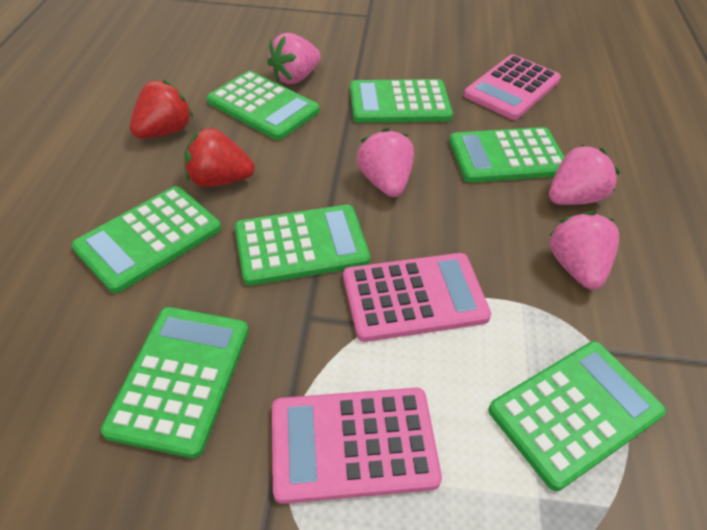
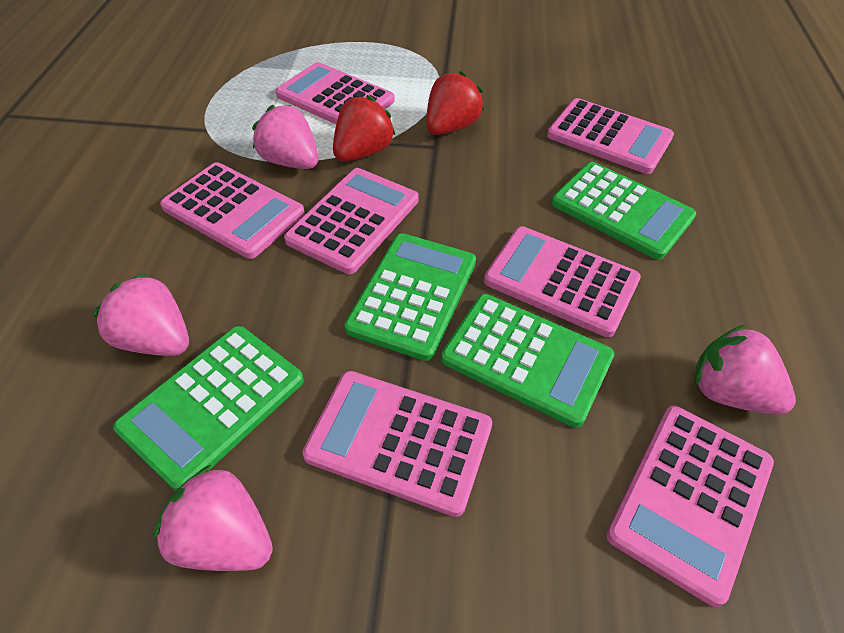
green calculator: [71,186,221,293] [101,307,249,458] [207,71,320,140] [235,205,370,286] [350,79,453,123] [449,127,564,183] [488,341,666,491] = 7 -> [113,326,304,491] [344,233,476,361] [441,294,614,428] [552,162,696,260] = 4
pink calculator: [272,388,442,504] [343,253,491,342] [464,54,561,120] = 3 -> [160,162,305,259] [276,62,394,124] [284,168,419,274] [302,371,492,517] [484,226,641,337] [547,98,674,174] [606,406,774,607] = 7

